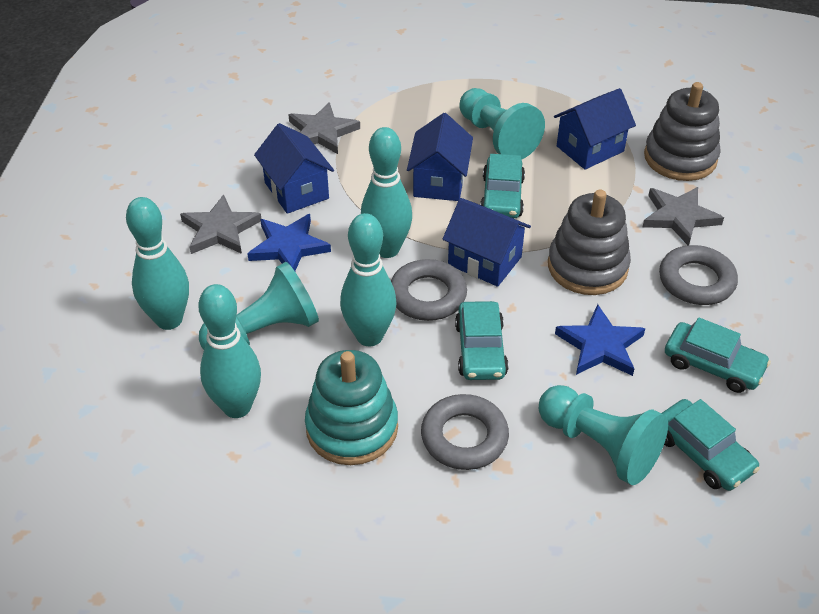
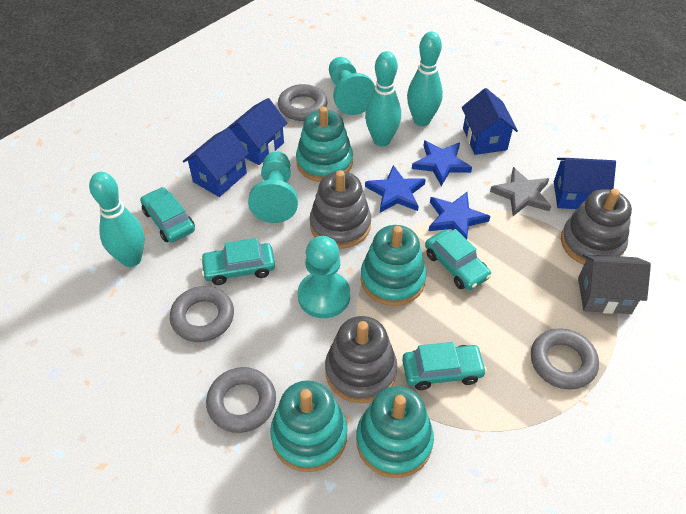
blue star: [247,214,331,271] [555,304,645,376] = 2 -> [365,165,426,213] [412,140,472,186] [429,192,490,239] = 3
grey house: none = 0 -> [578,254,651,314] = 1
grey ring: [391,259,467,321] [421,394,509,470] [659,245,738,305] = 3 -> [170,286,234,342] [206,367,276,433] [278,84,327,121] [531,328,599,390] = 4
grey stacking toy: [548,190,631,295] [644,82,721,181] = 2 -> [310,170,371,249] [325,316,397,403] [561,189,632,265] = 3
grey star: [180,194,261,254] [288,102,360,154] [643,187,724,245] = 3 -> [490,167,551,216] = 1
turquoise bowling pin: [126,197,189,330] [198,284,261,418] [340,213,397,346] [361,127,412,258] = 4 -> [89,172,145,267] [365,51,401,146] [407,32,443,126] = 3
turquoise stacking toy: [305,350,398,465] = 1 -> [270,380,347,472] [296,107,353,182] [356,386,434,478] [361,225,426,306] = 4

